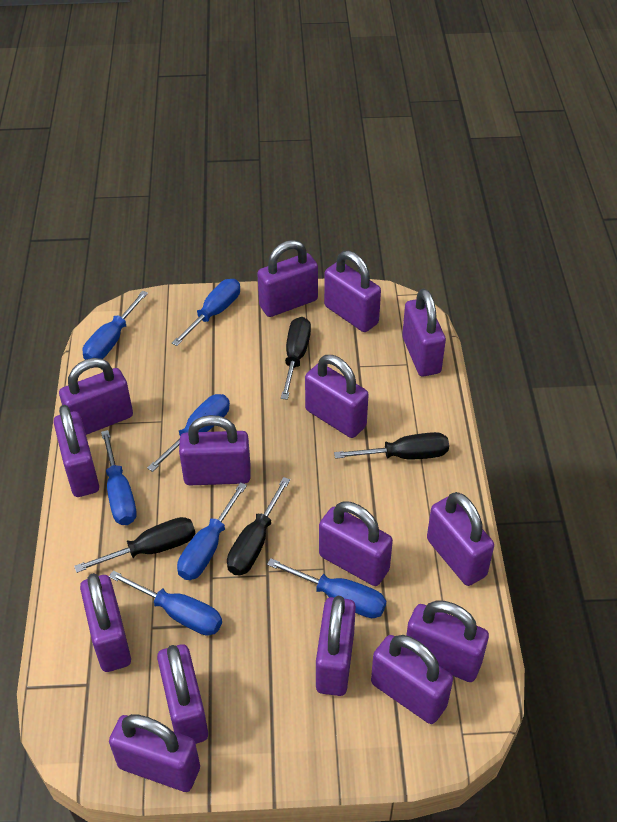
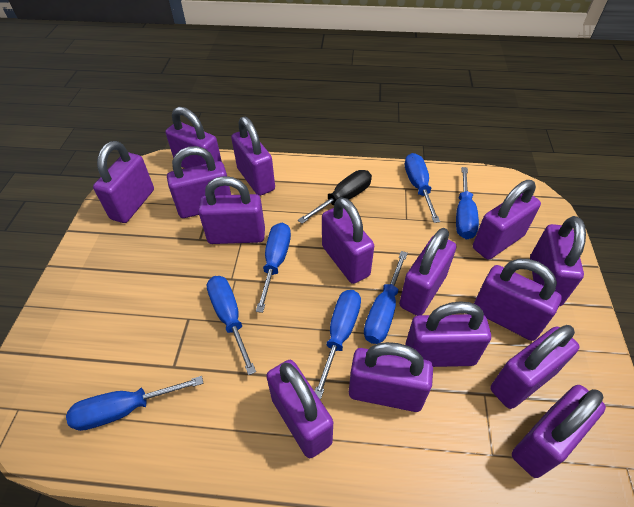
black screwdriver: [74,517,195,573] [227,477,290,575] [281,317,311,400] [334,432,449,459] = 4 -> [298,170,372,224] = 1

